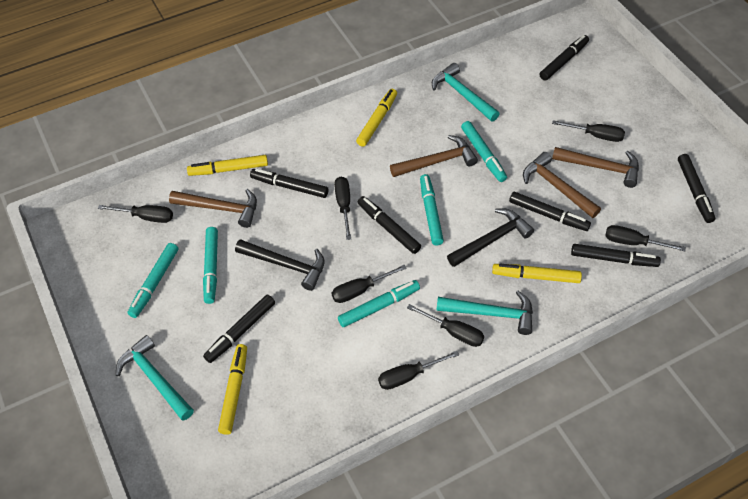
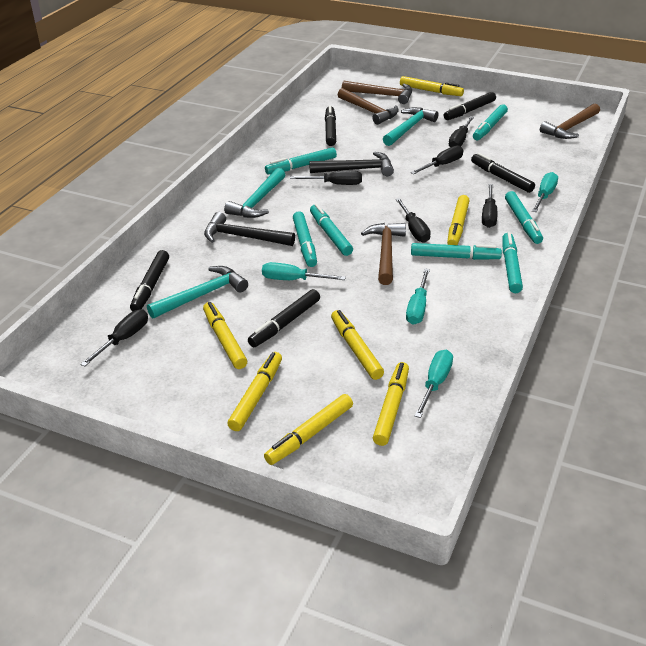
black marker: [203,294,275,363] [250,168,328,198] [358,196,421,254] [509,192,591,231] [540,35,589,81] [571,244,661,267] [678,154,715,223] = 7 -> [130,250,169,311] [248,289,320,347] [325,105,336,146] [444,92,496,120] [471,153,535,193] = 5
black screwdriver: [98,205,173,223] [332,265,407,303] [334,177,351,240] [378,351,459,390] [407,304,484,347] [552,120,625,142] [605,225,686,251] = 7 -> [80,309,148,367] [290,171,362,185] [396,198,431,243] [410,145,463,174] [449,116,474,147] [482,184,498,228] = 6
turquoise marker: [128,243,178,318] [203,227,218,304] [338,280,420,327] [420,174,444,246] [461,121,507,182] = 5 -> [265,147,337,175] [293,211,317,267] [310,204,353,256] [411,243,502,260] [473,104,508,140] [502,232,523,293] [505,191,543,244] = 7
turquoise screwdriver: none = 0 -> [262,262,346,280] [406,269,430,325] [415,350,453,418] [532,172,558,212] = 4
yellow marker: [187,155,268,176] [218,344,247,435] [356,89,397,147] [492,264,582,283] = 4 -> [203,302,247,369] [227,352,282,431] [264,394,353,465] [331,310,384,380] [373,362,409,446] [400,76,464,96] [447,195,470,245] = 7

